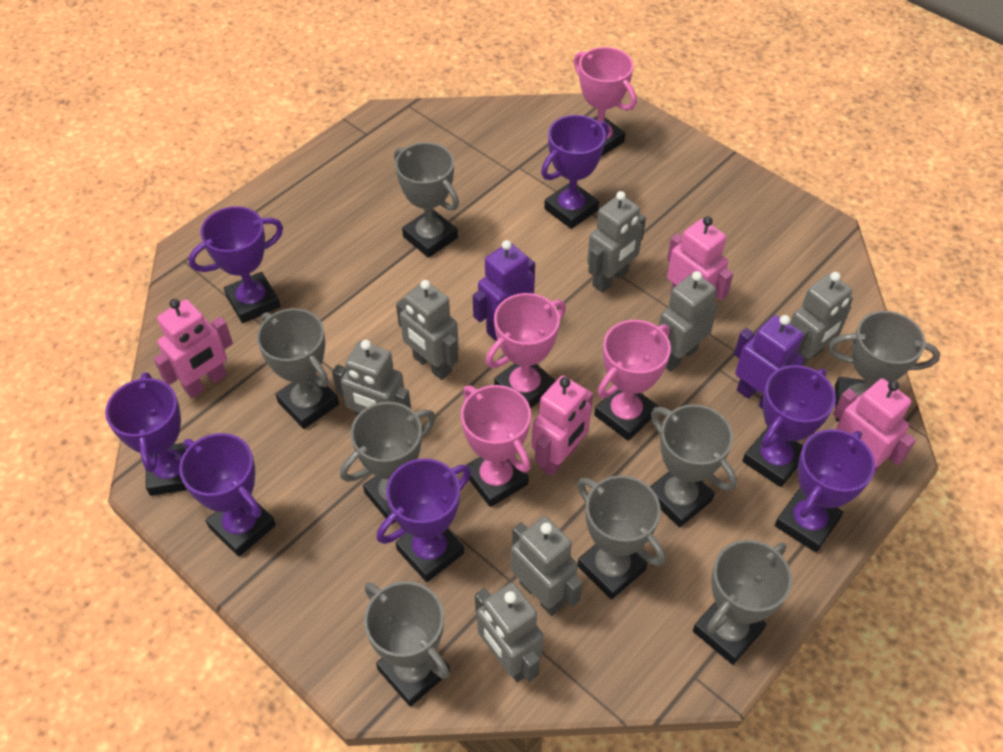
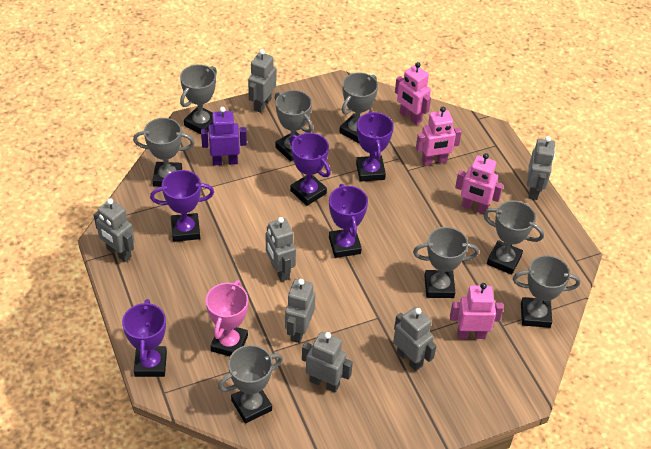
pink trophy: [461,385,531,507] [485,293,566,408] [574,47,636,156] [594,320,671,441] = 4 -> [206,280,248,356] = 1
purple robot: [473,240,535,341] [734,315,804,409] = 2 -> [201,107,247,166] = 1
purple trophy: [105,372,187,496] [179,433,276,556] [188,206,283,323] [377,458,471,582] [541,115,609,229] [742,365,836,487] [775,429,875,553] = 7 -> [122,299,167,377] [150,170,214,242] [289,133,331,206] [329,184,368,258] [356,111,394,182] = 5

